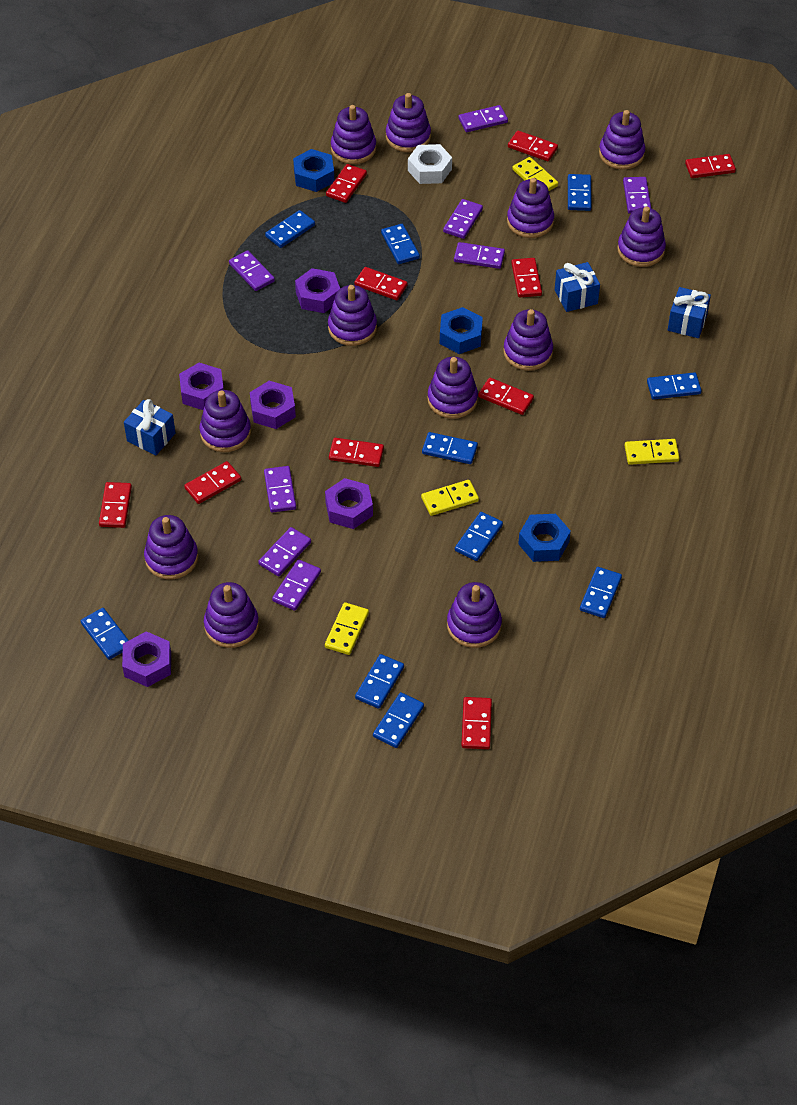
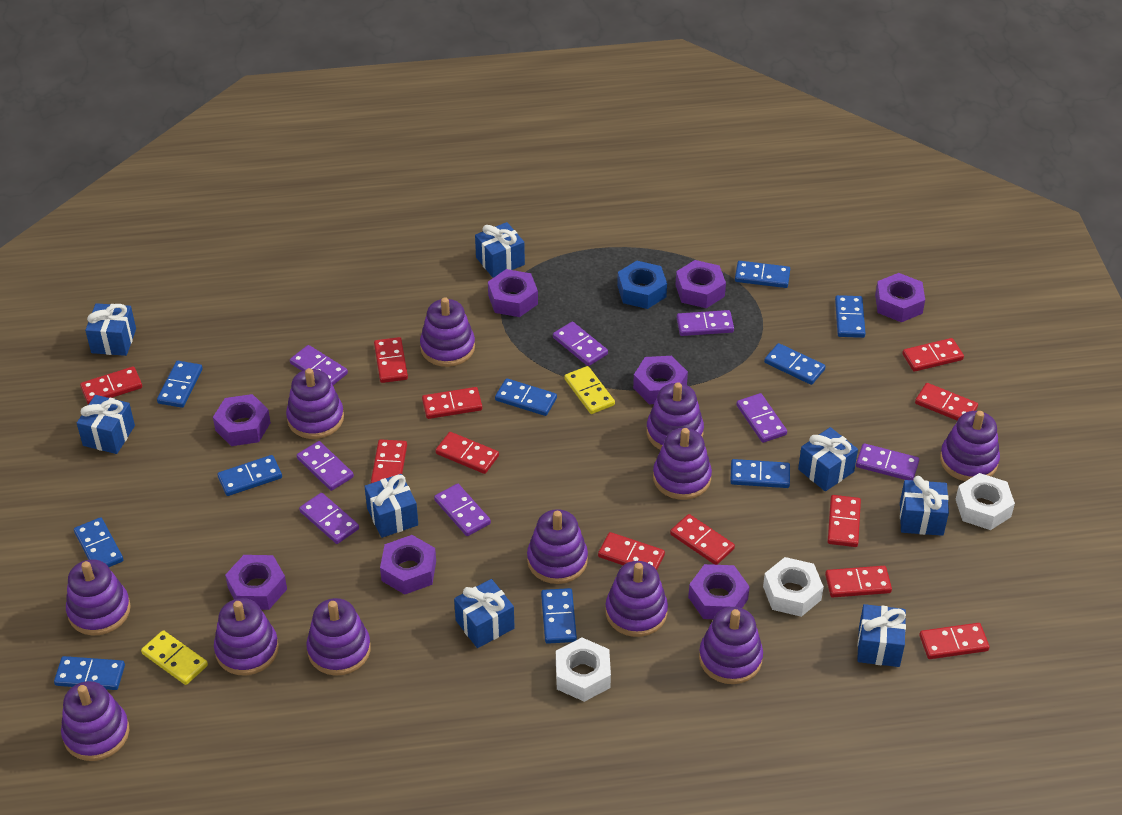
blue gift: [124,399,175,455] [555,262,600,312] [668,287,711,338] = 3 -> [77,395,135,454] [85,303,136,356] [364,474,418,538] [454,579,515,648] [475,222,525,278] [798,427,858,491] [857,604,906,667] [900,476,949,536] = 8
blue nut: [293,149,334,192] [440,307,483,354] [518,514,571,562] = 3 -> [617,261,667,309] = 1
purple nut: [122,631,171,687] [179,363,224,410] [250,381,296,429] [295,268,340,313] [325,478,373,529] = 5 -> [213,394,271,446] [225,555,287,610] [380,535,436,595] [488,269,538,317] [633,356,688,404] [675,260,726,308] [688,564,750,619] [875,273,925,322] = 8
red domino: [99,482,132,528] [184,461,241,504] [326,164,367,203] [329,438,384,467] [354,267,408,300] [461,697,492,749] [478,378,534,415] [508,130,558,161] [511,258,542,297] [685,154,736,178] = 10 -> [80,367,142,405] [371,439,407,483] [374,337,408,383] [422,387,482,419] [436,432,499,474] [598,532,665,570] [670,514,735,565] [825,566,892,597] [827,495,861,547] [902,338,964,372] [915,383,978,421] [919,623,990,659] = 12
white nut: [408,144,452,184] = 1 -> [556,638,611,702] [763,557,824,617] [956,473,1015,530] = 3
yellow domino: [325,602,369,655] [421,480,479,516] [512,157,558,191] [624,439,680,465] = 4 -> [141,630,208,685] [564,366,615,414] = 2

